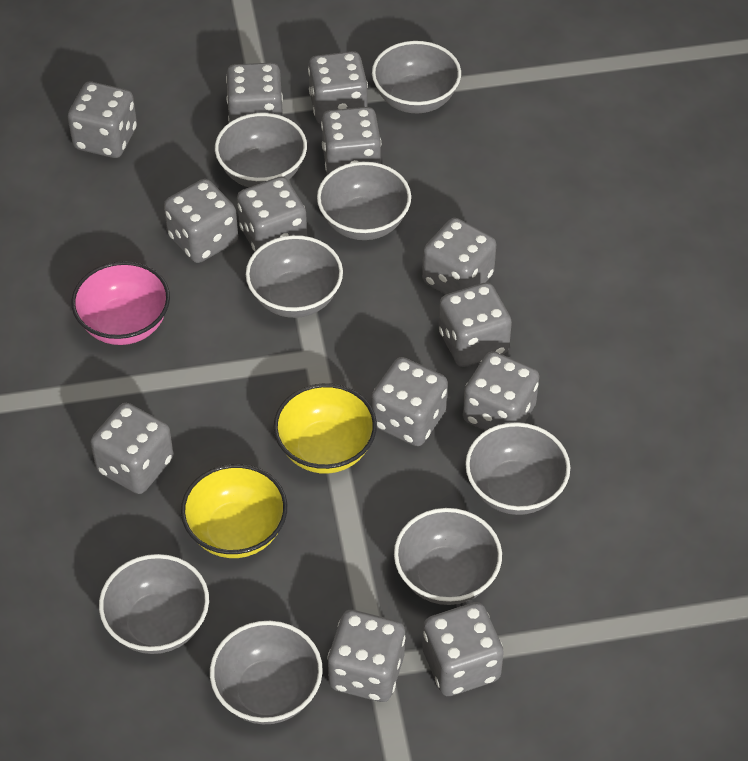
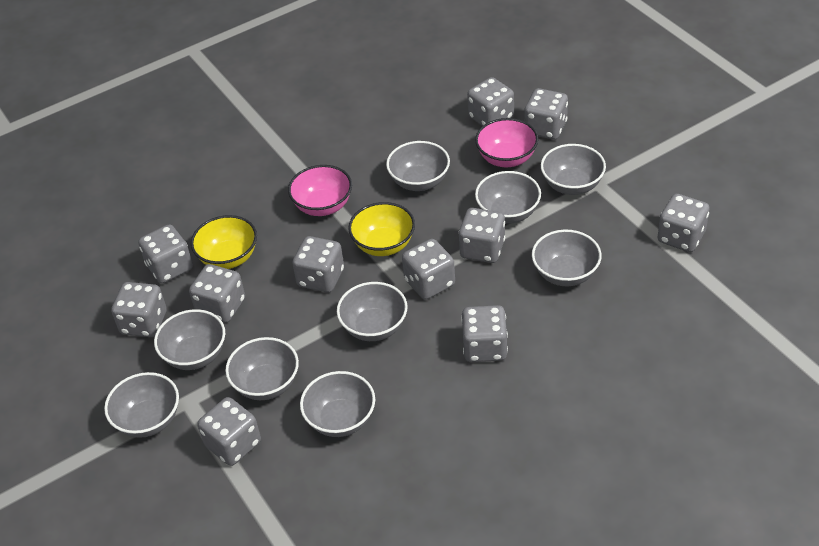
grey bowl: [99,554,209,654] [210,621,323,724] [215,113,307,187] [246,235,343,318] [317,162,411,240] [372,41,461,113] [394,508,502,605] [465,422,570,515] = 8 -> [104,372,179,438] [154,309,225,370] [225,337,299,400] [300,371,375,437] [337,282,407,341] [386,141,450,191] [475,171,541,224] [532,230,602,286] [541,144,606,195] = 9
grey dice: [68,82,137,158] [91,403,174,494] [164,179,238,263] [226,63,283,123] [237,177,307,251] [308,51,368,124] [321,107,381,175] [327,610,406,702] [372,357,448,446] [422,218,496,294] [423,602,504,696] [439,282,512,367] [463,351,539,431] = 13 -> [111,282,167,337] [138,224,193,283] [189,264,245,323] [197,397,261,466] [292,236,344,293] [402,239,455,300] [458,208,505,263] [461,305,508,362] [467,77,514,126] [524,88,568,140] [657,194,710,252] = 11
pink bowl: [71,261,170,345] = 1 -> [288,165,352,216] [475,118,538,167] = 2

